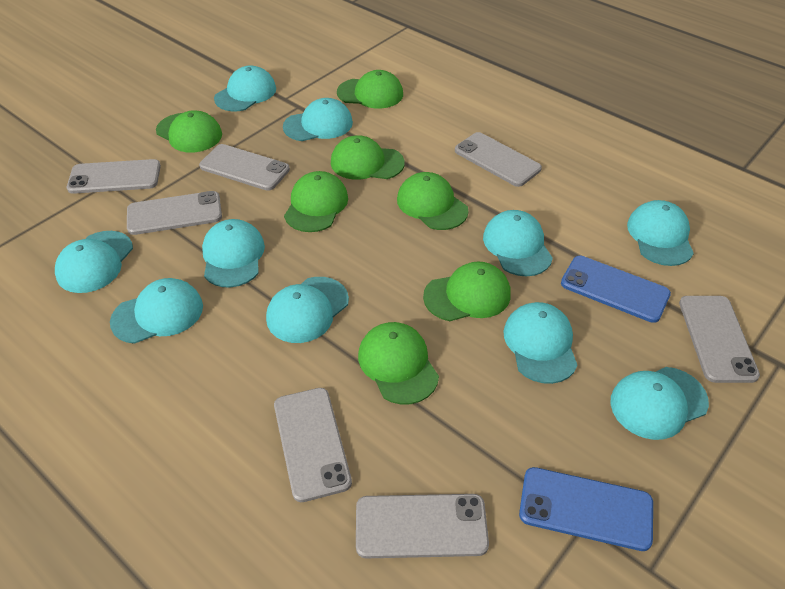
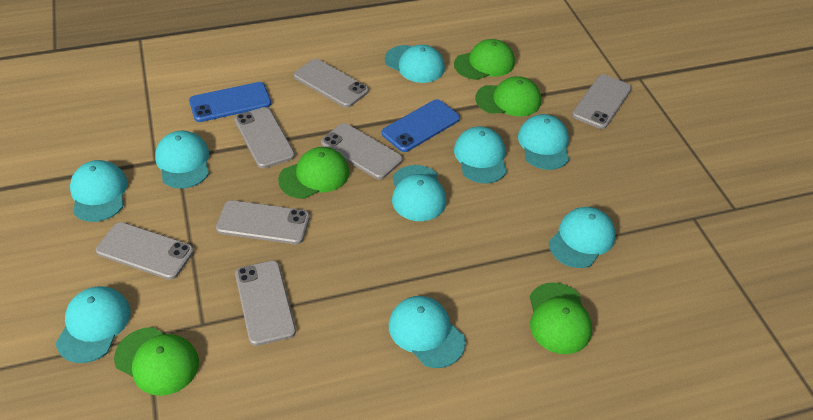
green cap: [156,110,222,153] [284,171,348,232] [331,135,405,180] [337,70,403,109] [358,322,439,405] [397,172,469,230] [423,261,511,321] = 7 -> [114,327,199,396] [278,147,349,199] [454,39,515,80] [475,76,541,117] [530,282,592,354] = 5
turquoise cap: [55,231,133,293] [110,278,203,344] [202,219,265,288] [214,66,276,111] [266,277,349,343] [283,98,353,141] [483,210,553,276] [504,302,577,384] [611,367,709,440] [627,200,694,266] = 10 -> [56,286,130,363] [70,160,128,222] [155,130,209,189] [385,45,445,83] [389,296,466,368] [392,165,446,221] [454,126,507,183] [518,114,569,170] [549,207,616,268] = 9

